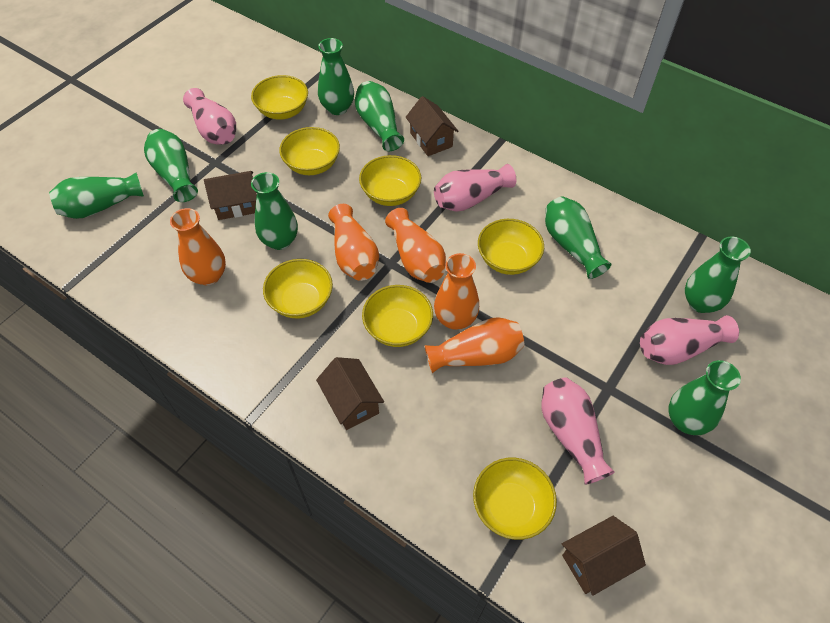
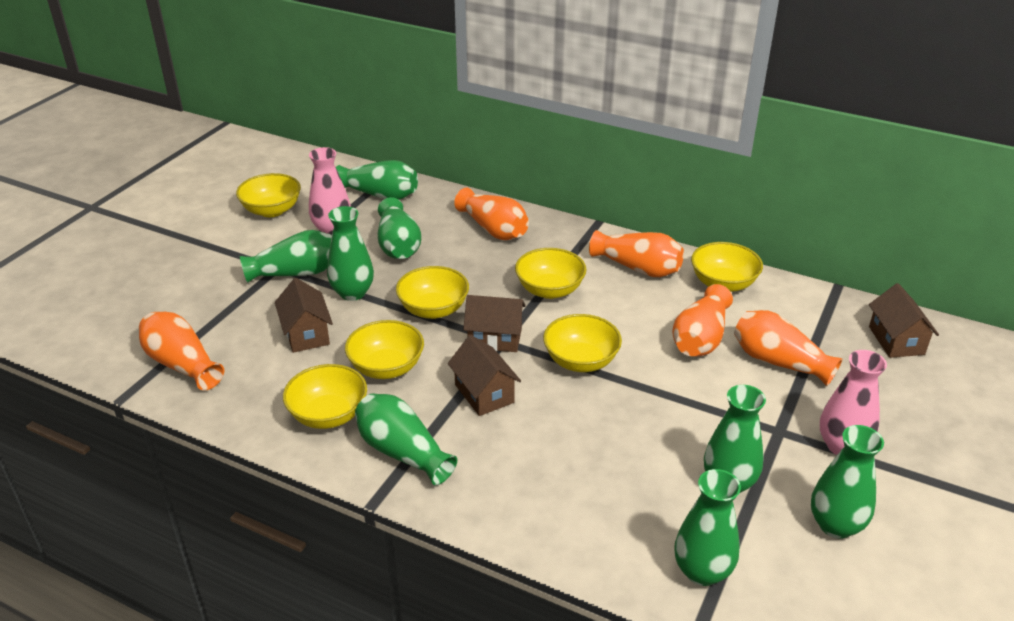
pink vase: [183,88,236,145] [434,164,516,212] [541,378,615,485] [640,315,739,365] = 4 -> [309,147,351,235] [820,350,887,455] = 2

